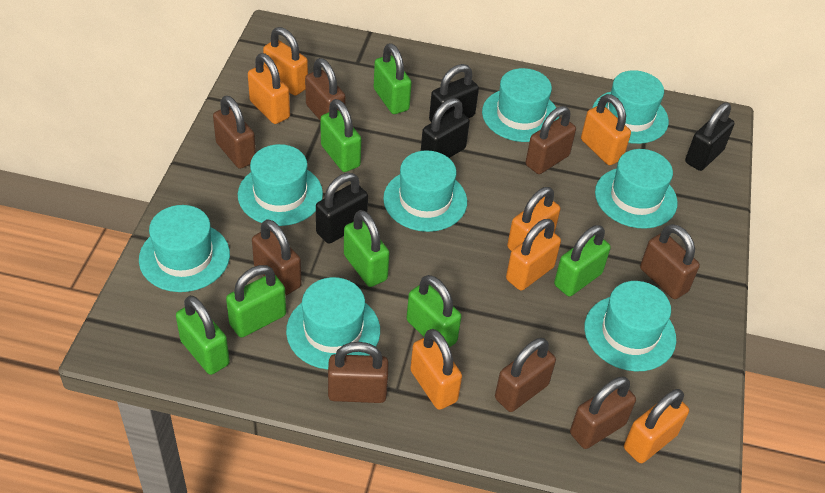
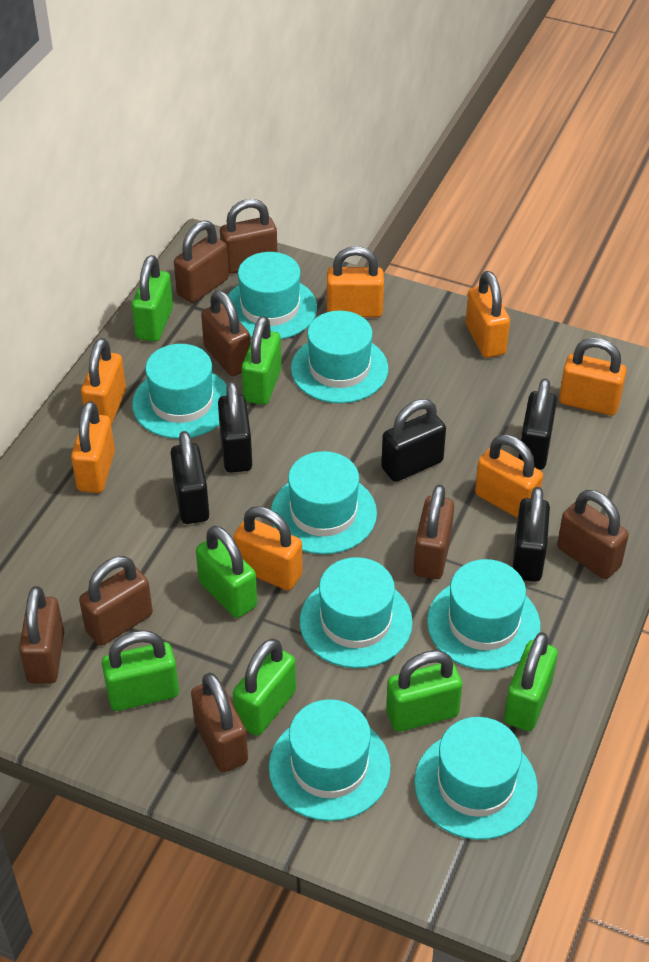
black padlock: [316,173,368,244] [421,98,470,158] [429,64,479,123] [685,102,734,171] = 4 -> [171,431,209,524] [218,381,252,473] [381,399,446,482] [512,487,550,582] [518,378,557,470] = 5

